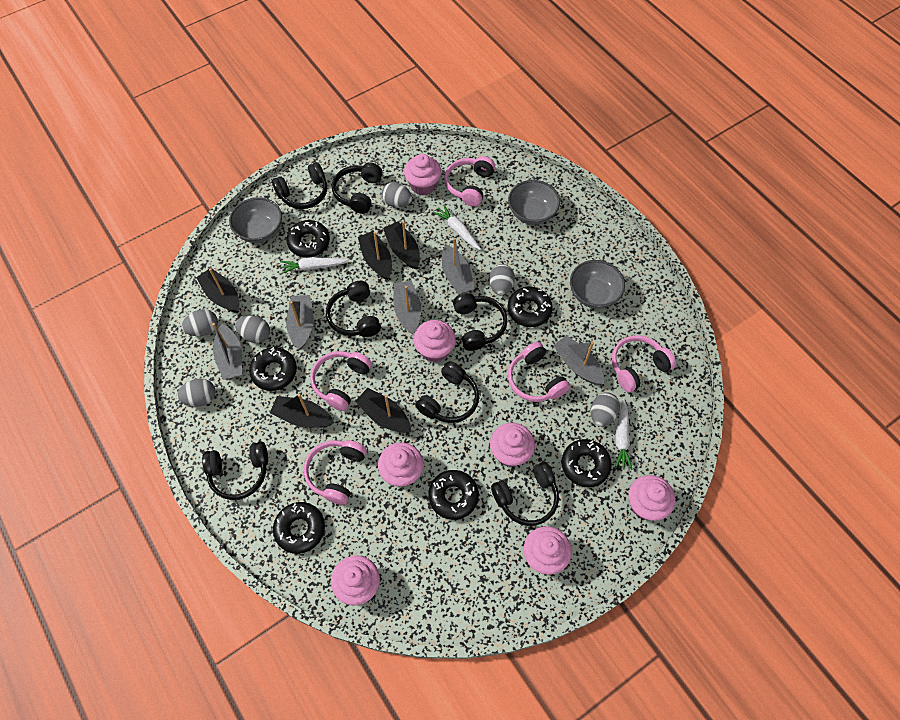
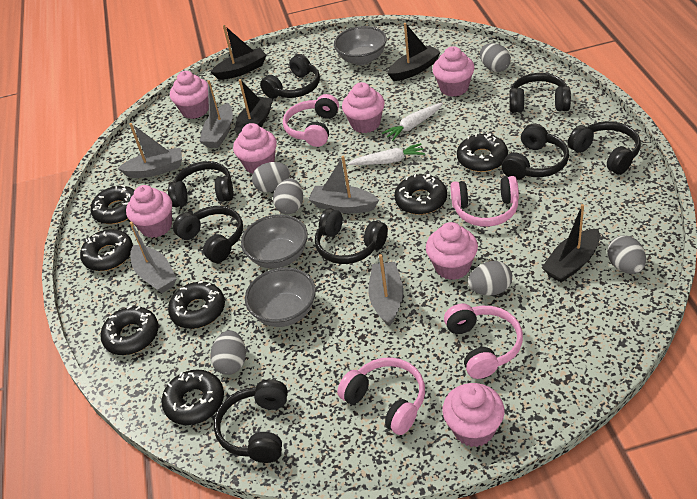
black boat: [196,268,239,313] [270,394,334,428] [355,388,411,433] [358,231,392,280] [383,221,420,269] = 5 -> [211,25,267,80] [235,79,273,135] [388,23,441,81] [542,204,600,283] = 4
black donut: [249,347,297,391] [273,502,325,554] [287,220,330,258] [428,470,479,520] [507,287,553,327] [562,439,612,487] = 6 -> [80,229,133,271] [90,185,135,224] [100,306,159,355] [162,370,224,425] [168,281,225,329] [395,174,447,215] [457,133,508,172] = 7
black headphones: [202,441,268,500] [272,162,327,209] [326,281,381,337] [332,162,383,214] [416,361,479,423] [453,293,507,351] [491,462,559,526] = 7 -> [168,161,233,207] [173,206,243,263] [214,379,288,463] [260,54,320,99] [315,208,388,264] [502,123,569,180] [509,73,571,113] [568,121,641,175] = 8
pink headphones: [304,440,367,505] [310,351,372,411] [444,156,495,207] [508,342,570,402] [612,335,676,392] = 5 -> [283,94,339,147] [337,357,425,435] [444,304,523,379] [451,176,519,227] = 4
white carrot: [280,257,348,274] [433,205,481,250] [615,399,633,470] = 3 -> [348,143,425,165] [382,102,443,141] = 2

